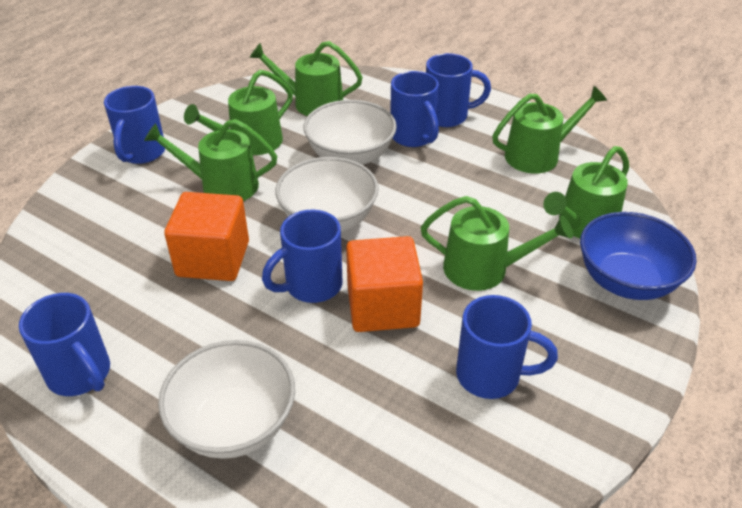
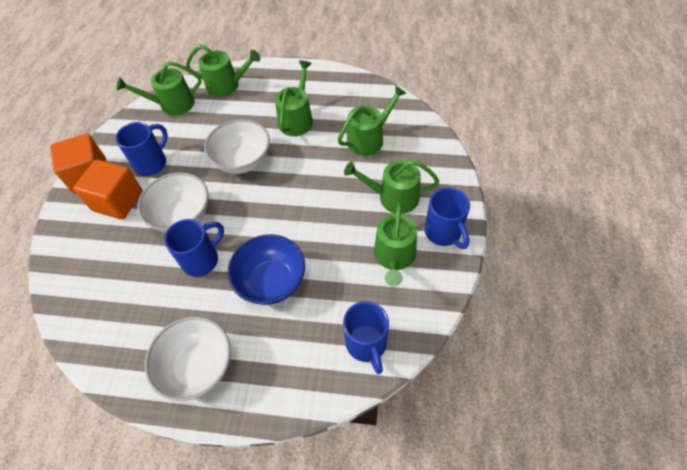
blue mug: [19,293,110,396] [104,86,165,164] [262,210,343,303] [390,71,439,147] [426,53,491,127] [456,295,558,399] = 6 -> [115,122,168,176] [164,219,224,277] [343,301,389,374] [425,188,470,249] = 4

